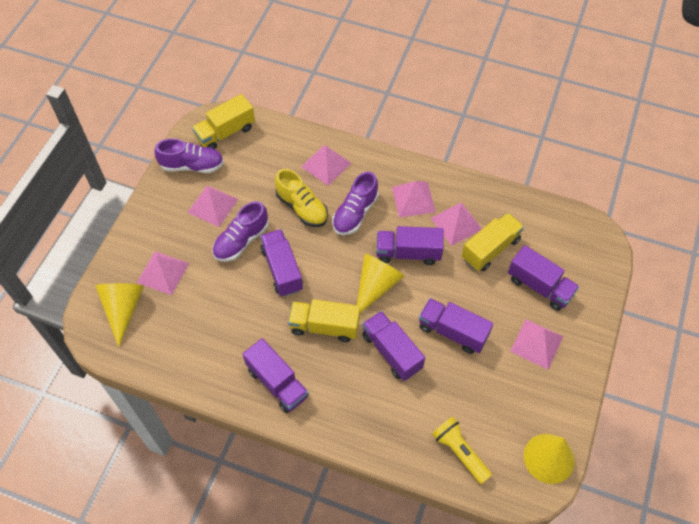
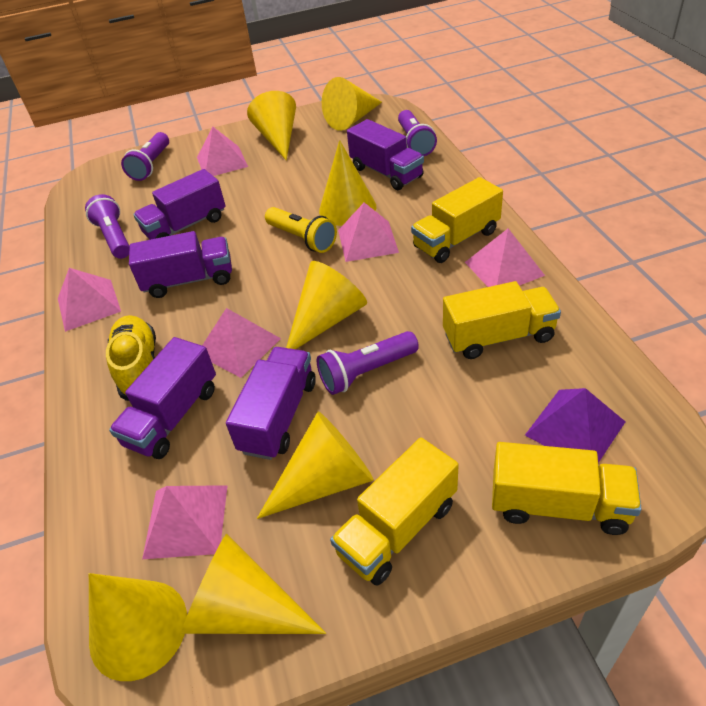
purple flashlight: none = 0 -> [85,194,130,259] [121,132,169,181] [317,331,419,395] [398,110,437,156] = 4
purple pyramid: none = 0 -> [525,388,625,463] = 1
purple shoe: [154,138,224,173] [212,201,269,262] [332,171,379,235] = 3 -> none = 0
purple truck: [243,338,309,413] [260,229,303,297] [362,311,425,381] [376,226,444,265] [419,298,493,354] [508,245,579,311] = 6 -> [109,337,216,459] [129,231,232,298] [133,169,225,240] [226,347,316,460] [347,119,424,190] = 5
yellow cone: [95,283,144,347] [357,254,405,313] [524,434,575,484] = 3 -> [89,573,187,681] [181,534,326,634] [247,91,296,161] [257,411,374,519] [286,261,367,349] [319,140,376,226] [322,77,382,131] = 7
yellow truck: [192,94,255,149] [288,299,360,342] [462,213,524,271] = 3 -> [330,438,459,586] [411,177,503,263] [443,281,561,359] [492,442,641,535] = 4

